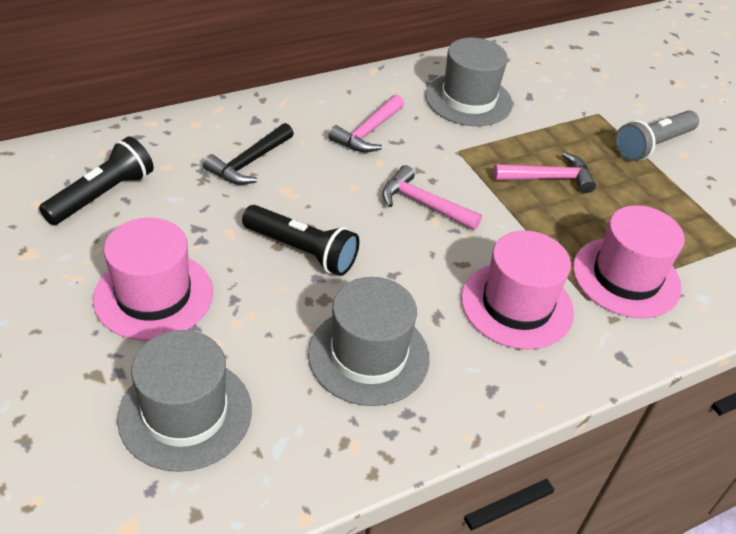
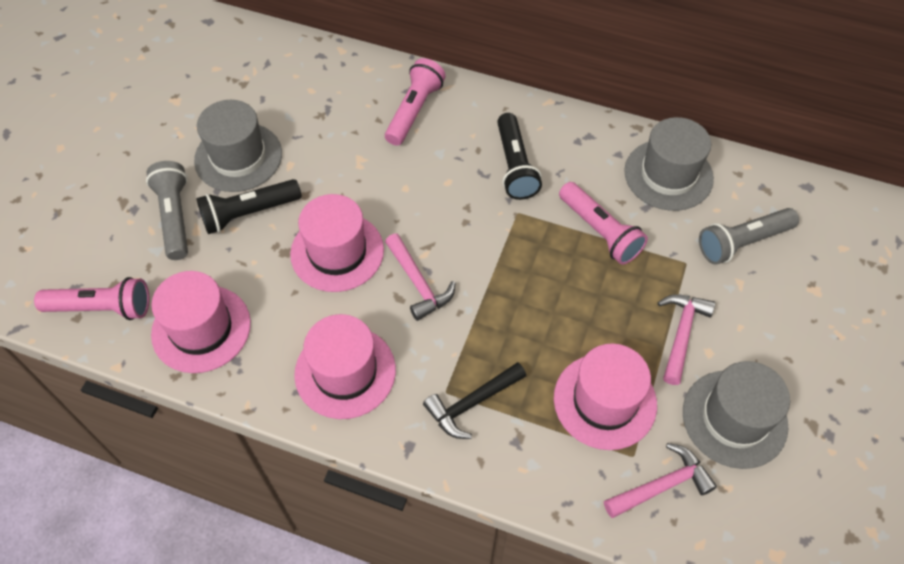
grey flashlight: [615,110,699,161] = 1 -> [146,161,188,260] [699,208,799,265] = 2
pink flashlight: none = 0 -> [34,277,150,320] [385,58,446,146] [559,182,648,265] = 3
pink hat: [93,218,213,341] [461,230,574,350] [573,205,685,318] = 3 -> [151,271,251,373] [290,194,384,292] [294,314,396,419] [554,344,657,450] = 4

